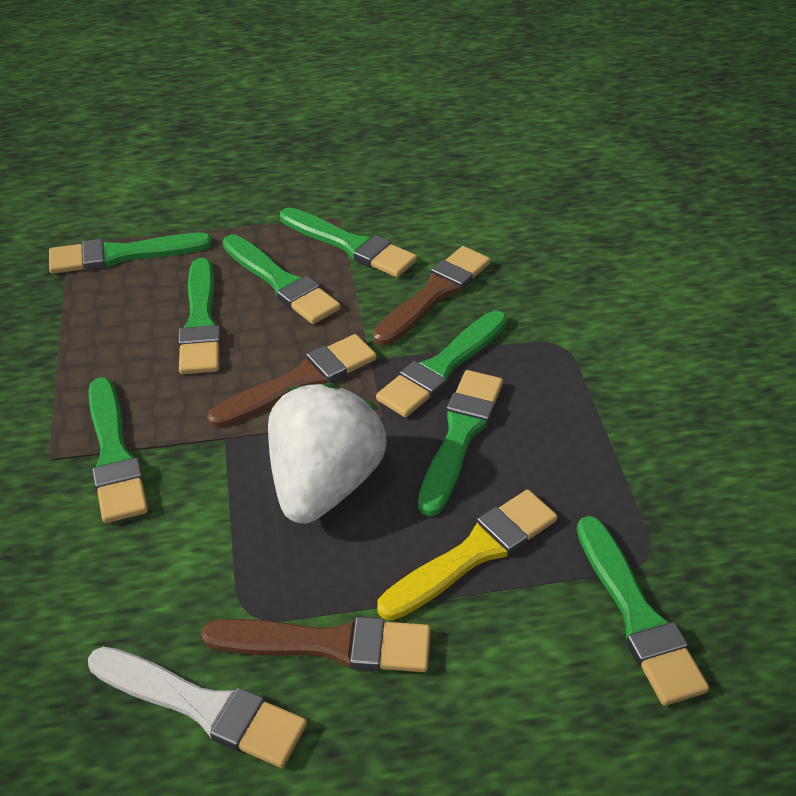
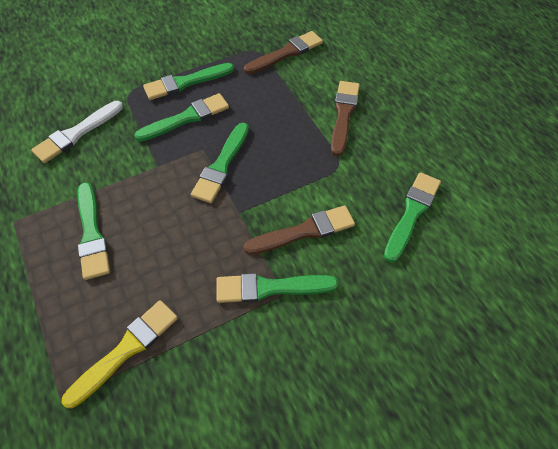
green brush: [49,233,213,274] [88,377,148,523] [178,258,221,374] [223,234,341,324] [280,208,417,277] [376,311,507,417] [418,370,503,516] [577,516,709,706] = 8 -> [77,183,110,280] [134,93,229,142] [143,63,234,100] [191,123,249,203] [216,273,338,303] [384,172,441,263] = 6
white strawberry: [268,383,387,524] = 1 -> none = 0

